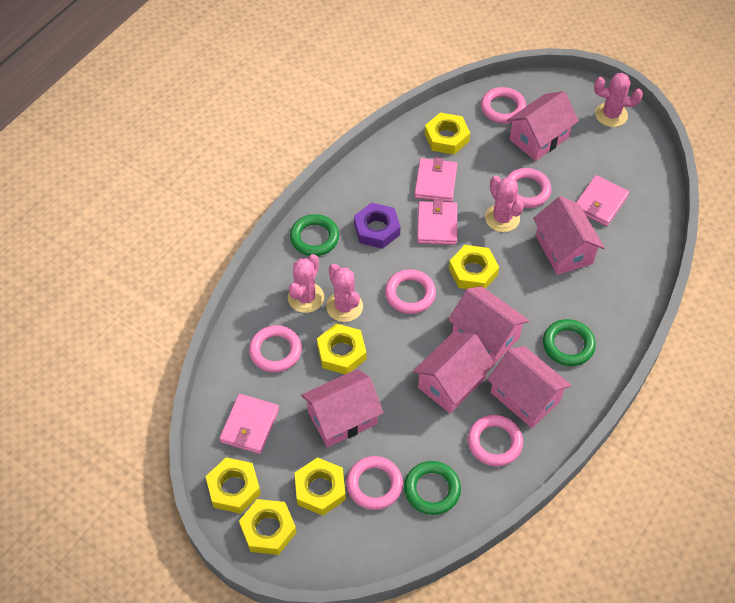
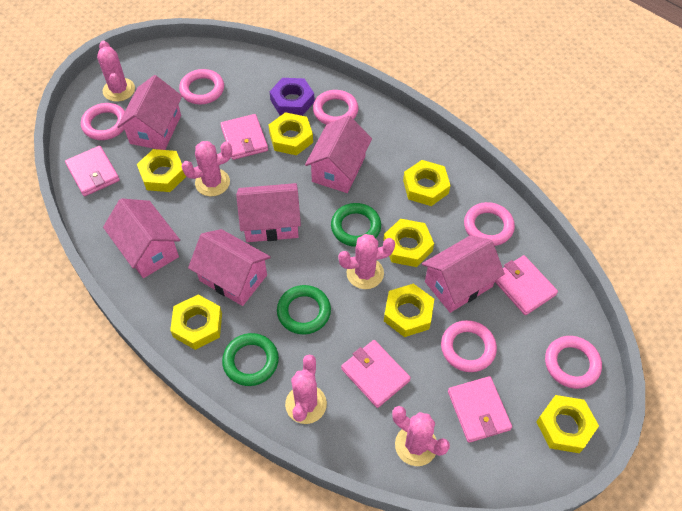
pink cactus: [288,254,324,313] [326,264,363,322] [485,176,524,232] [594,73,643,127] = 4 -> [97,41,135,102] [181,141,232,196] [285,355,327,424] [338,234,395,289] [392,406,450,466] = 5
pink wallet: [219,394,279,454] [414,157,457,202] [417,199,457,245] [576,175,629,226] = 4 -> [65,146,120,196] [220,114,268,160] [341,340,411,408] [448,376,512,443] [495,255,558,315] = 5
yellow nut: [206,458,261,514] [239,499,297,555] [295,457,346,516] [317,323,366,374] [425,113,470,155] [449,245,499,289] = 6 -> [137,149,186,192] [170,295,222,350] [269,112,313,155] [383,219,434,267] [384,284,434,337] [403,160,451,206] [536,395,599,453] = 7

